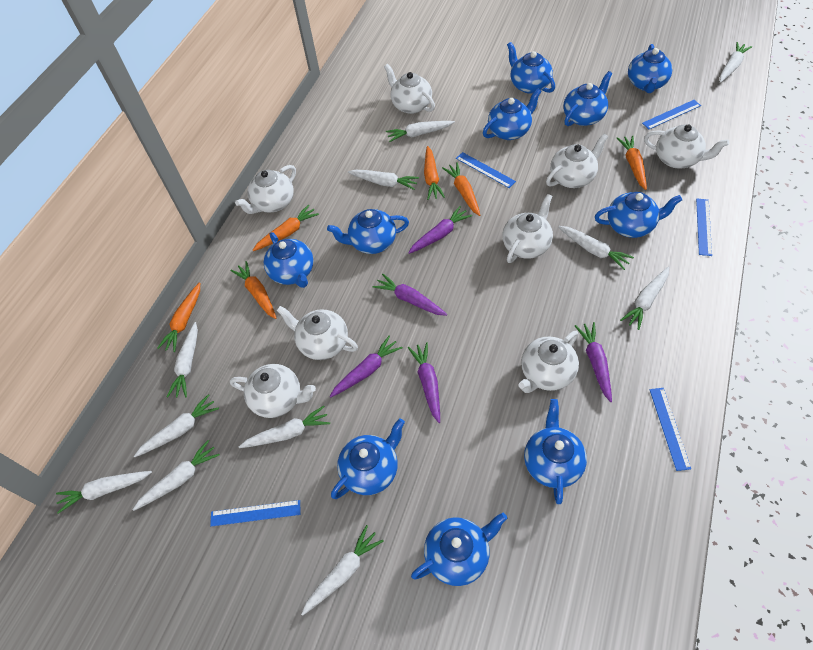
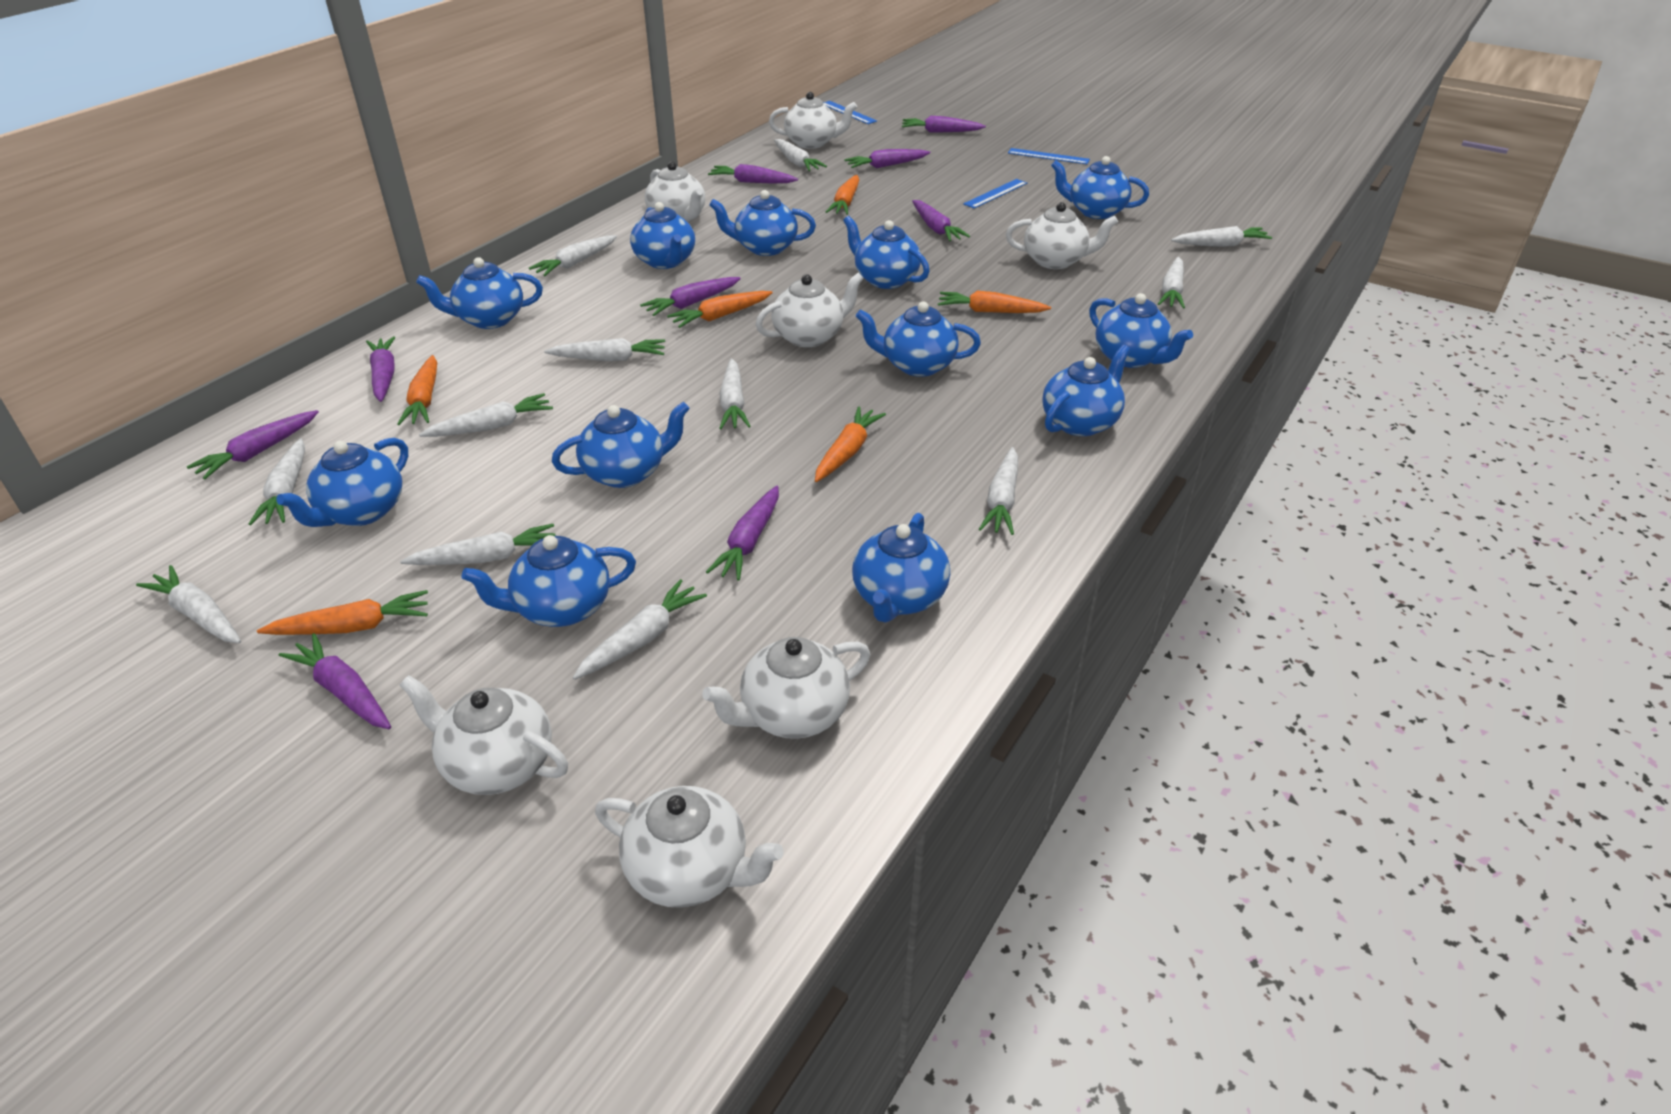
blue ruler: [210,500,301,527] [456,152,516,188] [642,100,701,129] [650,388,691,471] [696,199,712,256] = 5 -> [823,101,877,124] [963,179,1027,208] [1008,148,1090,164] = 3
blue teapot: [264,232,314,288] [327,209,409,254] [331,418,405,499] [411,512,507,586] [483,88,542,140] [507,42,555,94] [524,399,587,504] [563,71,613,126] [595,192,682,238] [628,44,672,93] = 10 -> [276,438,408,527] [416,257,543,329] [461,535,636,627] [552,402,690,488] [630,202,695,269] [709,190,816,256] [843,216,930,289] [852,513,950,623] [856,302,981,377] [1042,345,1130,436] [1051,156,1149,219] [1089,293,1193,368] = 12
purple carrot: [330,336,403,398] [372,274,447,316] [408,206,472,254] [408,342,440,423] [575,322,612,402] = 5 -> [187,410,319,479] [278,633,391,729] [366,336,395,402] [640,277,741,316] [706,486,779,581] [708,164,798,184] [844,149,930,168] [902,116,986,133] [912,200,970,242] = 9
white carrot: [56,471,152,514] [132,440,220,511] [134,394,219,457] [167,322,198,397] [239,406,330,448] [301,525,384,616] [348,170,419,190] [386,121,455,142] [558,226,634,270] [620,267,669,330] [719,42,752,83] = 11 -> [136,565,241,643] [249,438,305,525] [400,524,555,565] [419,393,553,437] [529,235,617,276] [544,338,665,361] [573,579,707,680] [719,359,751,429] [774,139,827,171] [979,447,1018,535] [1158,257,1185,309] [1171,226,1272,247] = 12
white teapot: [230,364,316,418] [235,165,296,214] [276,306,358,360] [384,64,435,114] [502,194,553,263] [518,331,579,393] [546,133,608,188] [644,124,729,168] = 8 -> [399,675,568,795] [595,786,784,908] [645,161,705,222] [702,637,870,739] [756,273,864,347] [769,92,857,149] [1006,202,1118,269] = 7

